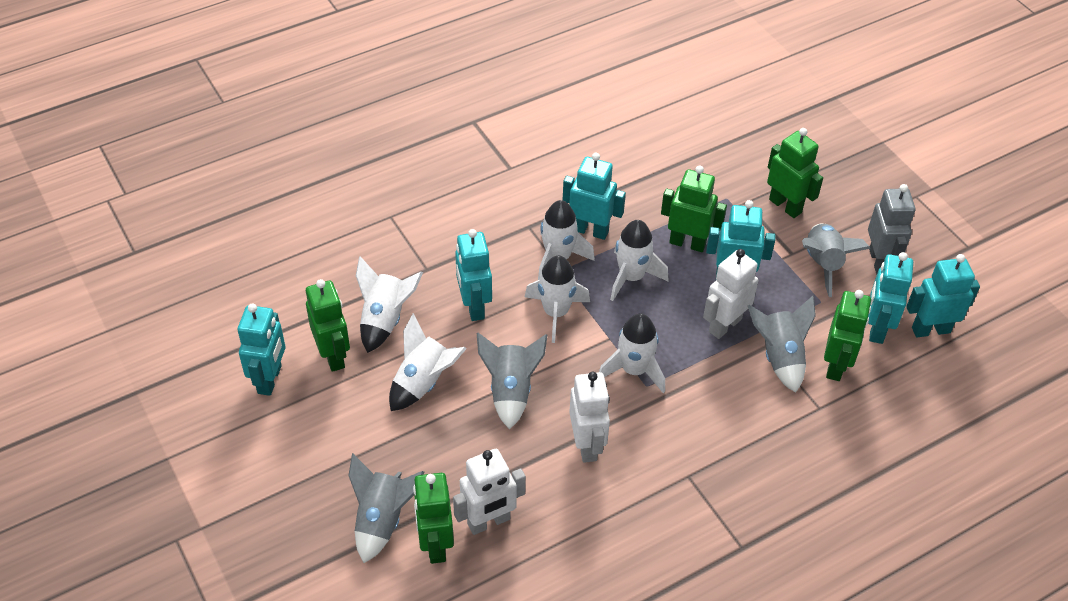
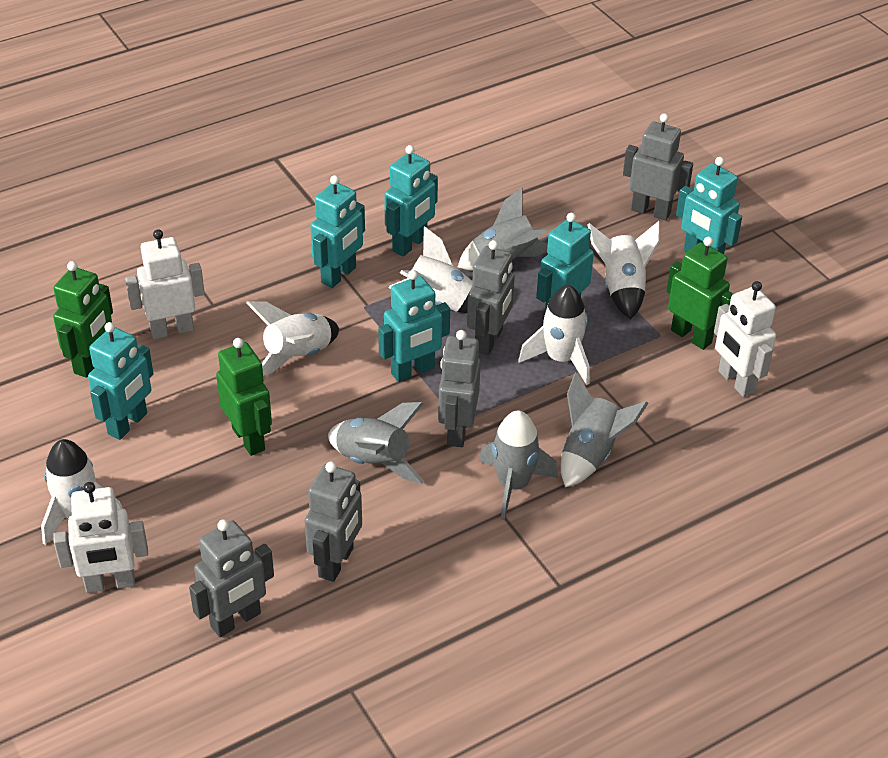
green robot: [306,279,350,372] [413,473,454,564] [661,165,727,252] [767,128,823,218] [824,290,871,381] = 5 -> [53,261,113,378] [216,338,272,456] [666,237,733,350] = 3
grey robot: [868,184,915,274] = 1 -> [189,519,274,637] [305,461,362,582] [438,330,481,447] [467,240,515,355] [623,113,693,220] = 5
white rocket: [356,256,423,353] [389,313,467,411] [525,256,590,343] [538,200,595,280] [599,314,665,393] [610,220,668,301] = 6 -> [41,439,123,545] [246,301,339,376] [388,226,473,313] [518,285,590,385] [587,221,660,319] = 5

